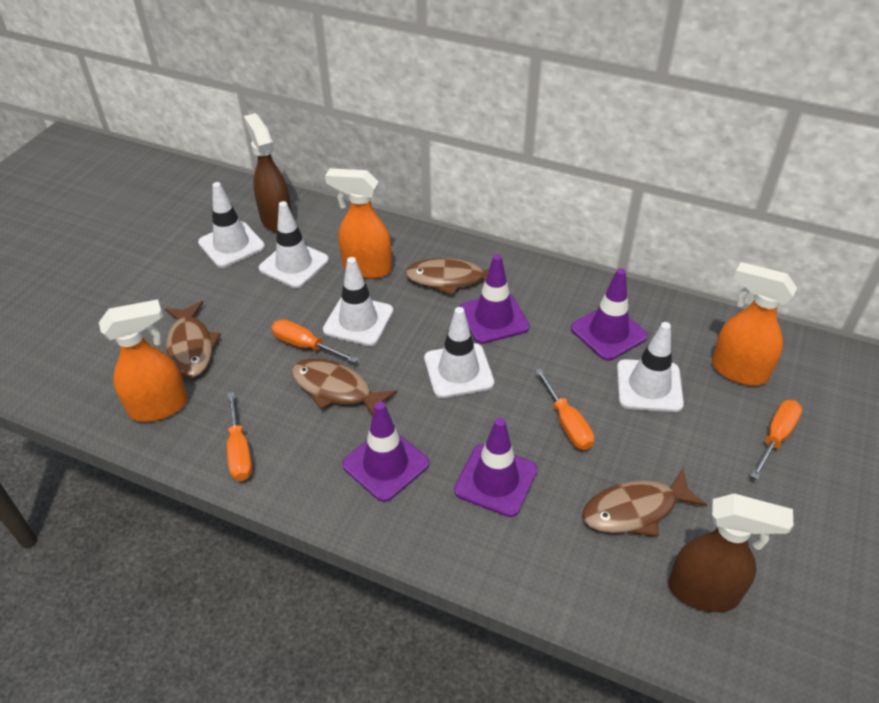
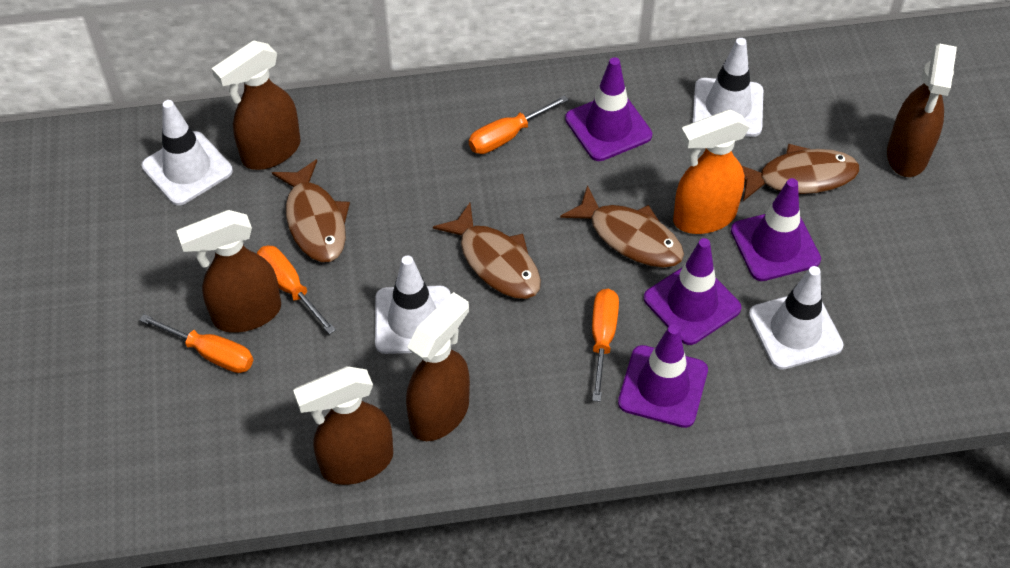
brown spray bottle: [244,113,292,233] [668,494,794,612] = 2 -> [177,210,281,333] [212,41,301,170] [293,366,393,485] [406,292,470,441] [887,43,957,177] = 5
orange spray bottle: [99,299,188,422] [325,168,392,279] [712,262,797,386] = 3 -> [673,110,750,234] = 1
white traffic cone: [198,182,265,268] [259,201,329,288] [323,257,393,346] [424,307,494,398] [617,322,684,412] = 5 -> [142,100,233,206] [375,255,451,354] [693,38,763,137] [749,266,844,370] = 4

